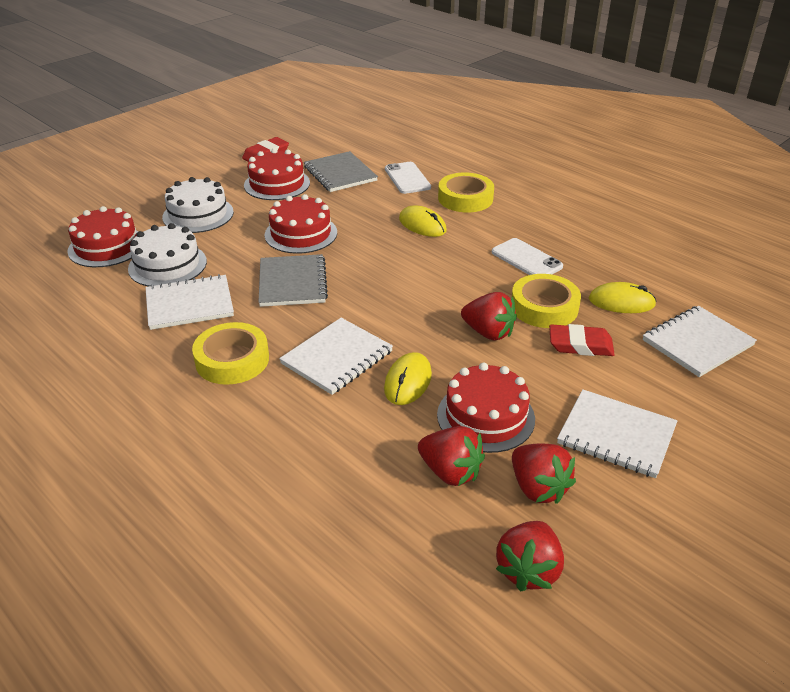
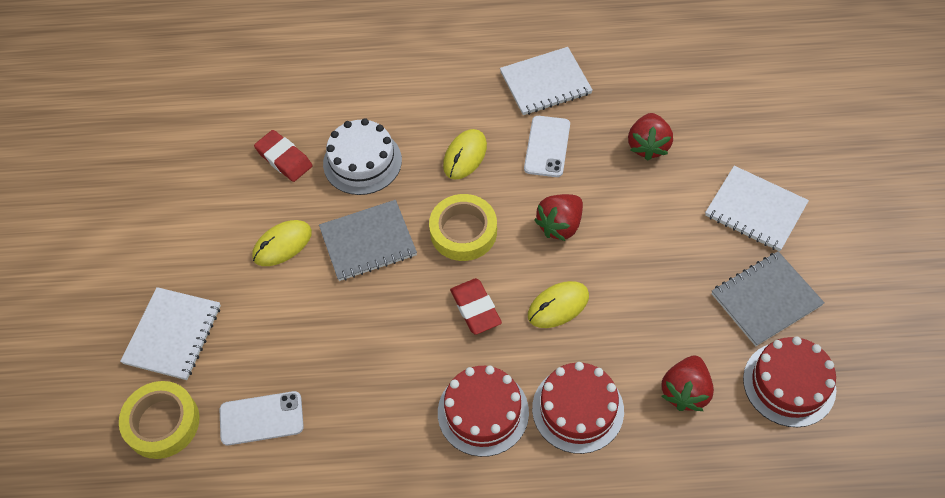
red cake: [67,206,138,267] [244,148,310,200] [265,194,337,254] [437,363,535,453] = 4 -> [438,365,529,457] [532,362,624,454] [743,337,836,427] = 3
red strawberry: [418,426,485,486] [461,292,517,341] [496,521,564,592] [512,444,576,504] = 4 -> [534,194,583,241] [628,113,673,161] [661,356,714,411] = 3
white cake: [128,223,207,286] [162,177,234,233] = 2 -> [323,118,402,195] = 1
white notebook: [145,274,234,330] [279,318,393,395] [557,389,677,478] [643,306,757,377] = 4 -> [120,287,221,380] [500,47,593,115] [705,166,809,252] = 3
yellow tape: [192,322,269,385] [438,173,494,212] [512,274,581,328] = 3 -> [119,381,199,459] [429,194,497,261] = 2

